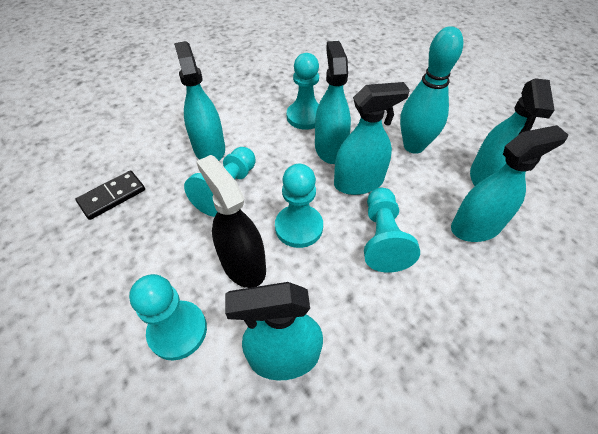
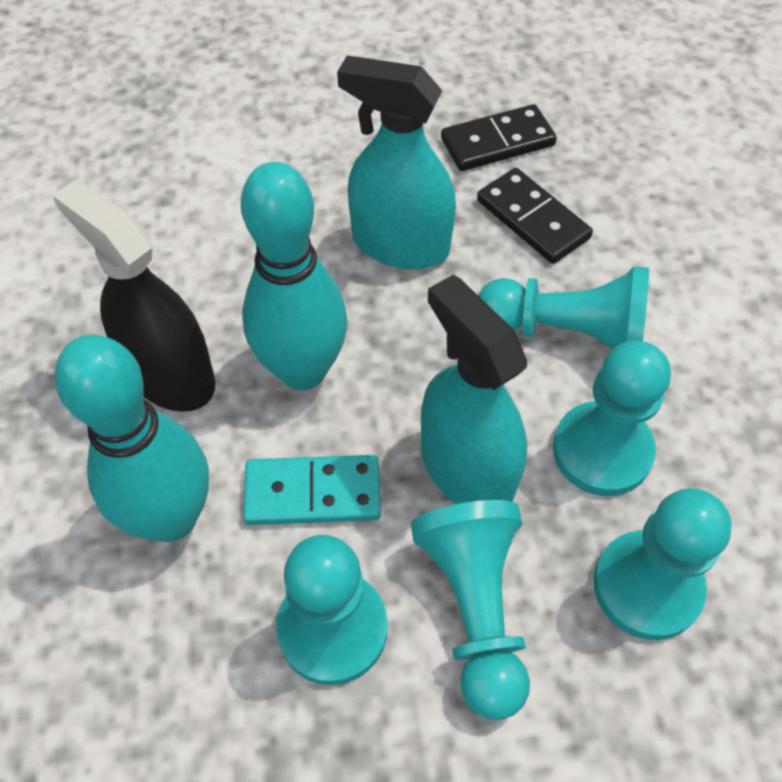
black domino: [75,170,145,220] = 1 -> [441,104,557,171] [477,168,593,264] = 2
turquoise bowling pin: [400,27,463,154] = 1 -> [55,335,209,542] [241,162,348,390] = 2
turquoise domino: none = 0 -> [243,455,381,525] = 1
turquoise spray bottle: [174,41,225,161] [225,282,323,380] [315,41,351,164] [334,82,410,195] [451,125,568,242] [470,78,554,186] = 6 -> [337,55,456,269] [421,275,527,504] = 2

